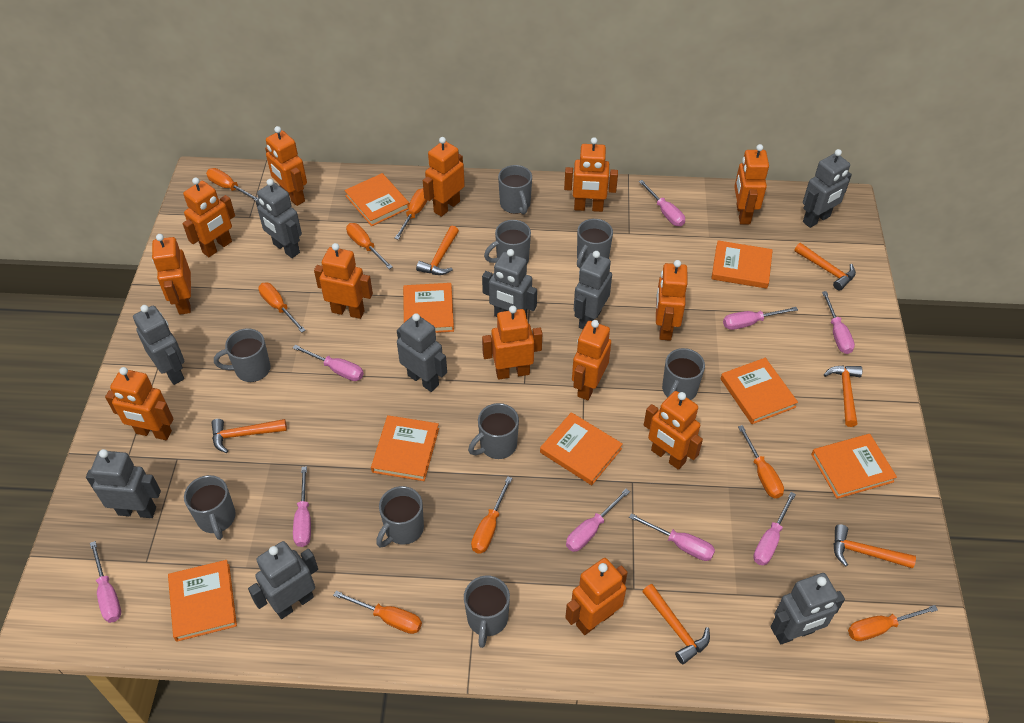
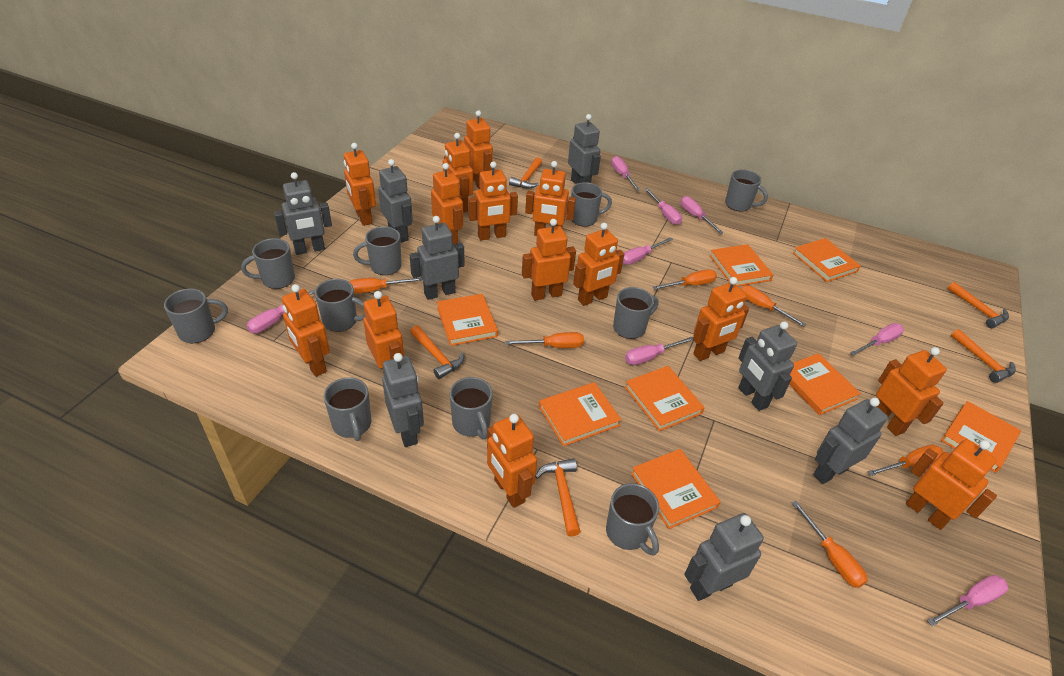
grey mug: [184,475,236,540] [214,328,270,382] [376,486,424,547] [464,576,510,648] [468,403,519,459] [484,220,531,263] [498,165,532,214] [577,219,613,268] [662,348,705,400] = 9 -> [164,289,228,343] [241,238,295,289] [315,279,365,332] [324,377,371,441] [353,226,402,275] [449,377,493,440] [571,182,612,227] [606,483,659,556] [613,287,659,339] [725,169,768,211] = 10
grey robot: [86,449,161,518] [133,305,184,385] [248,541,318,619] [256,179,302,258] [397,313,447,392] [482,249,537,317] [574,251,612,329] [771,573,845,644] [803,149,852,228] = 9 -> [274,172,332,255] [378,159,413,243] [382,353,424,447] [409,216,465,300] [568,114,601,184] [684,513,764,601] [738,321,797,411] [813,398,888,484] = 8
orange hammer: [211,419,287,453] [416,226,459,275] [642,584,710,664] [794,243,856,291] [824,365,863,427] [833,524,916,568] = 6 -> [410,326,464,379] [509,157,542,189] [535,458,581,537] [948,282,1009,328] [951,329,1016,383] = 5
orange robot: [105,367,174,440] [152,234,191,315] [183,177,235,257] [265,126,307,206] [314,243,373,319] [423,137,465,217] [482,306,542,380] [564,137,618,212] [565,558,628,635] [572,320,611,400] [644,391,703,470] [656,260,687,341] [734,144,769,224] = 13 -> [282,284,330,377] [344,143,376,226] [363,291,404,373] [431,163,463,244] [443,133,473,213] [464,110,493,189] [468,161,518,240] [487,414,537,508] [522,219,576,301] [525,161,576,236] [573,223,624,306] [693,277,749,361] [876,347,947,436] [906,439,997,530] = 14
orange screwdriver: [206,168,258,201] [258,283,306,333] [333,591,422,634] [346,223,392,269] [394,188,428,240] [471,476,512,554] [738,425,784,498] [848,605,938,641] = 8 -> [349,277,423,294] [505,332,584,348] [652,269,717,290] [741,285,807,327] [792,501,868,588] [867,445,943,476] = 6
pink screwdriver: [90,541,121,623] [293,345,364,381] [293,466,311,547] [566,489,630,552] [629,513,715,561] [639,180,685,226] [723,307,798,330] [753,492,796,566] [822,291,855,354] = 9 -> [247,290,315,333] [611,156,640,191] [623,237,673,265] [625,337,693,365] [644,188,682,225] [681,196,724,234] [850,323,904,356] [927,575,1008,626] = 8

